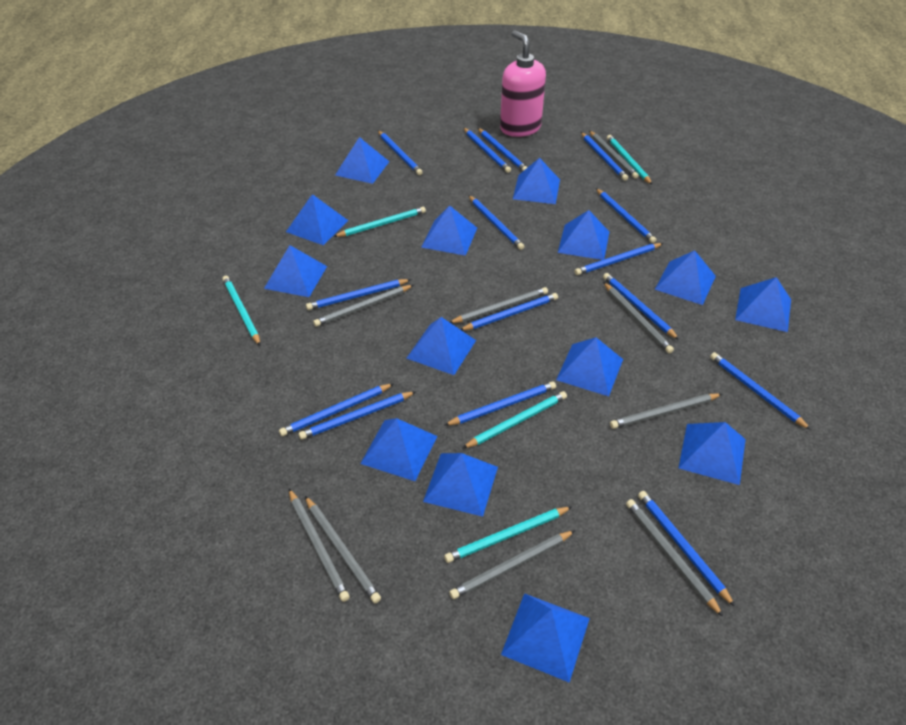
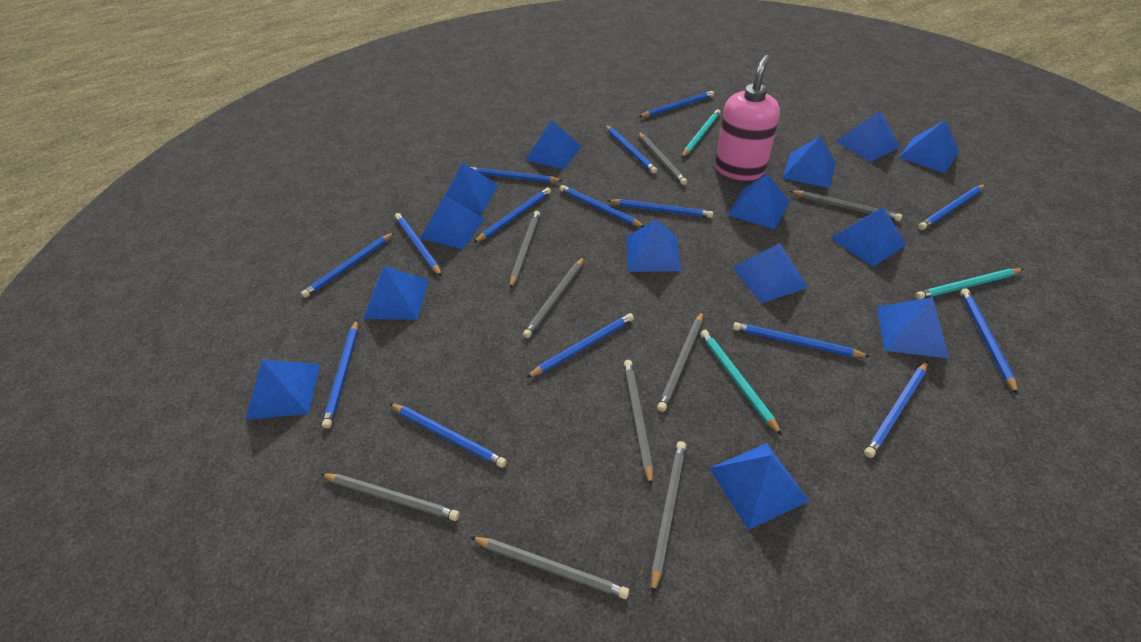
turquoise pencil: [222,276,260,346] [333,207,426,237] [444,507,572,563] [462,391,567,449] [607,135,652,185] = 5 -> [682,109,721,158] [700,330,782,436] [915,269,1023,300] = 3

